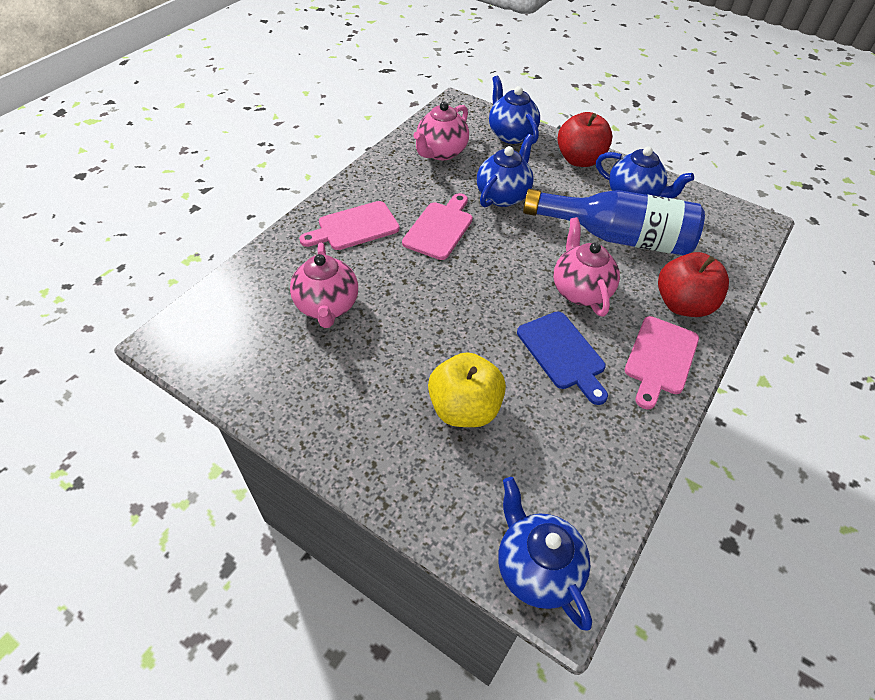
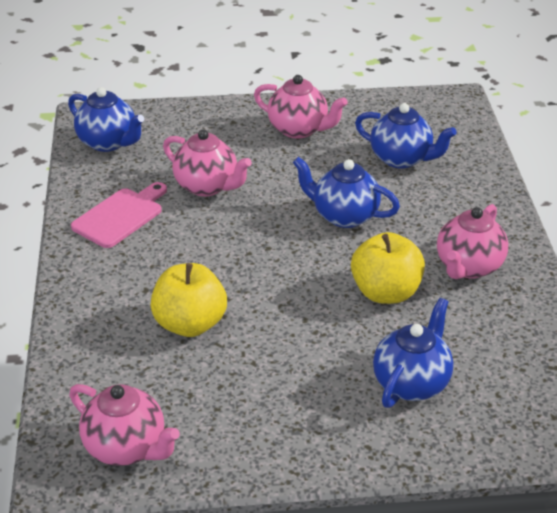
blue bottle: [523,189,705,255] = 1 -> none = 0
blue cutting board: [517,312,608,405] = 1 -> none = 0
pink cutting board: [299,201,400,250] [402,193,473,260] [625,316,699,410] = 3 -> [71,182,167,248] = 1
pink teapot: [290,243,358,328] [413,102,469,160] [554,217,620,317] = 3 -> [69,384,180,466] [163,129,252,196] [254,75,348,139] [437,204,508,279] = 4
red apple: [557,112,612,167] [658,252,729,317] = 2 -> none = 0
yellow apple: [428,352,506,427] = 1 -> [150,263,227,337] [351,232,425,304] = 2

